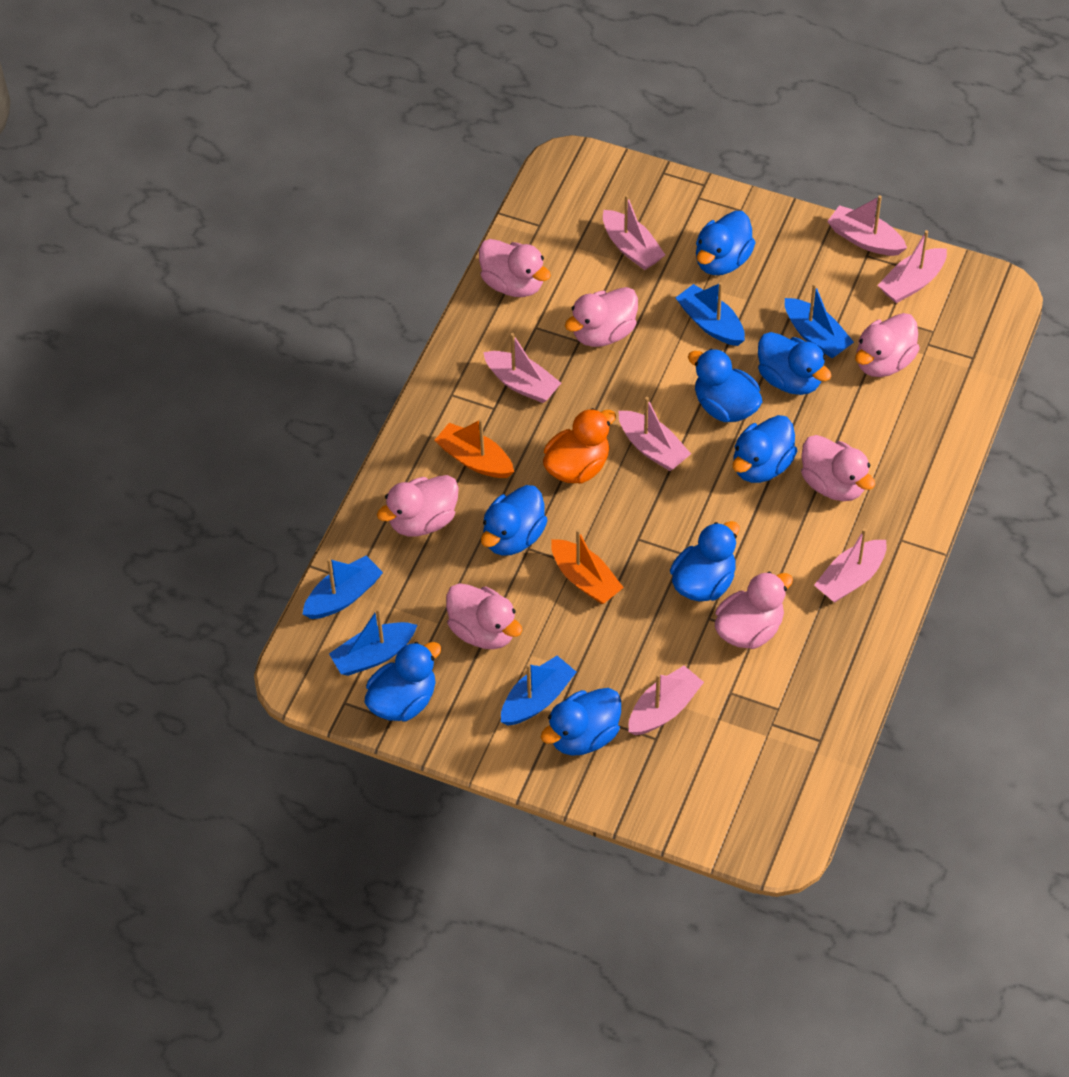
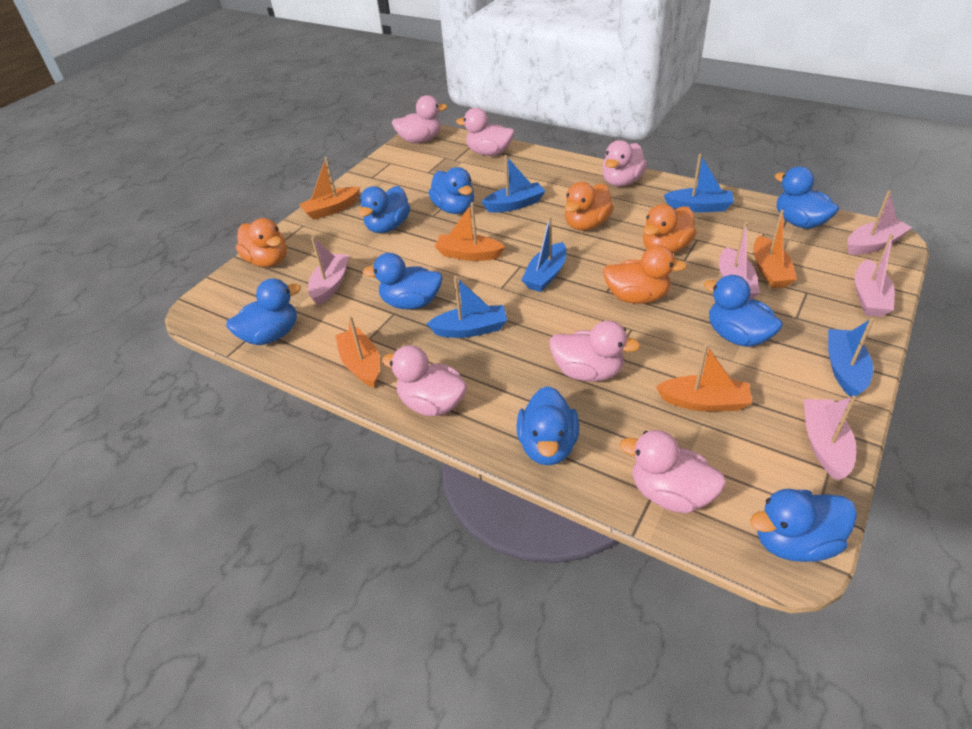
orange boat: [434,419,514,478] [551,529,624,604] = 2 -> [299,157,360,220] [335,316,380,388] [434,202,505,261] [656,344,752,411] [753,210,797,288] = 5
orange duck: [543,408,616,483] = 1 -> [236,218,287,267] [565,182,614,231] [603,245,687,304] [643,204,697,253] = 4
pink boat: [483,333,561,403] [603,194,665,270] [619,397,691,471] [629,666,704,735] [814,528,887,603] [827,195,907,256] [878,230,947,303] = 7 -> [308,237,349,306] [719,222,760,300] [804,396,856,481] [848,190,912,255] [855,234,895,317] = 5
pink duck: [377,475,459,536] [446,583,523,649] [479,239,551,297] [565,287,638,347] [715,571,793,649] [801,435,875,501] [855,313,920,377] = 7 -> [382,345,467,416] [392,95,448,143] [456,108,514,156] [550,321,641,382] [602,140,647,187] [620,430,726,513] = 6

